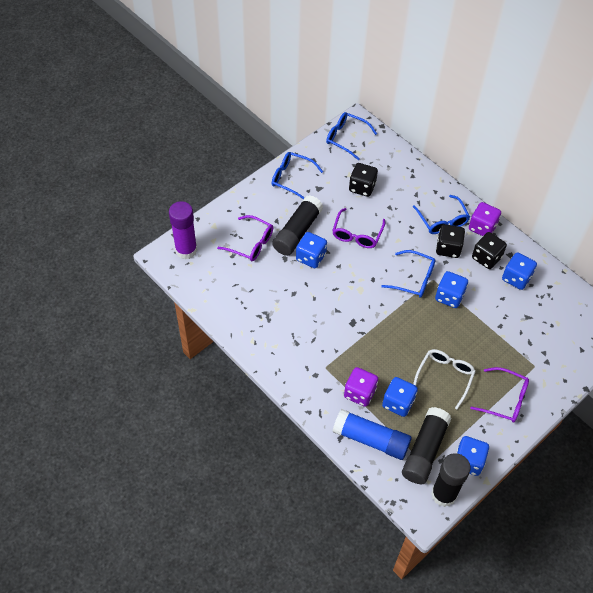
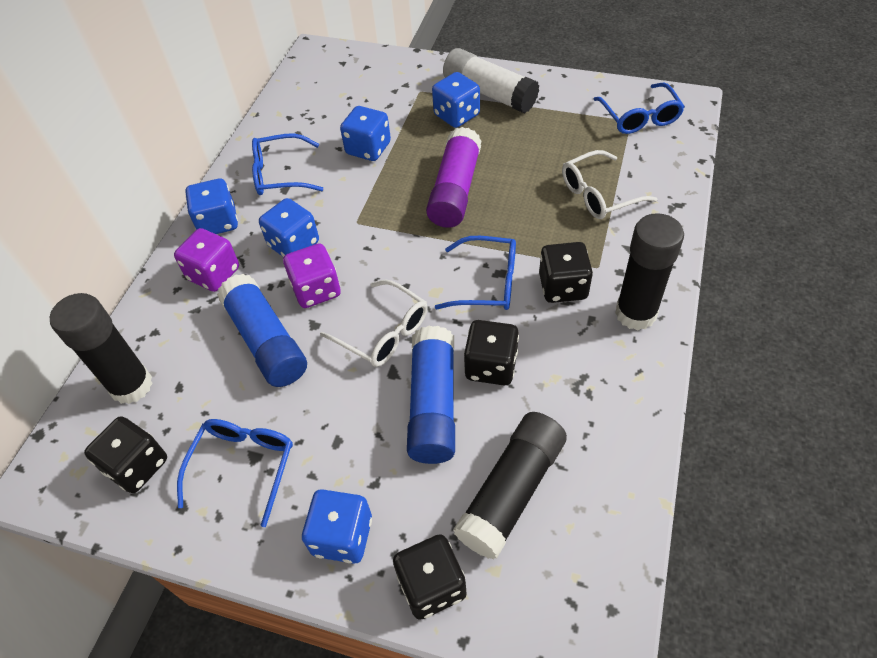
black dice: [349,163,378,197] [436,224,465,258] [472,232,507,269] = 3 -> [84,416,167,493] [393,534,467,620] [464,320,519,386] [539,242,593,303] = 4
blue glue stick: [332,409,411,460] = 1 -> [217,274,307,387] [407,326,455,464] = 2
purple glasses: [217,215,273,261] [332,208,386,248] [470,367,529,423] = 3 -> none = 0
white glasses: [413,349,476,410] = 1 -> [320,280,428,367] [562,150,657,219] = 2
white glue stick: none = 0 -> [443,48,539,113] = 1

